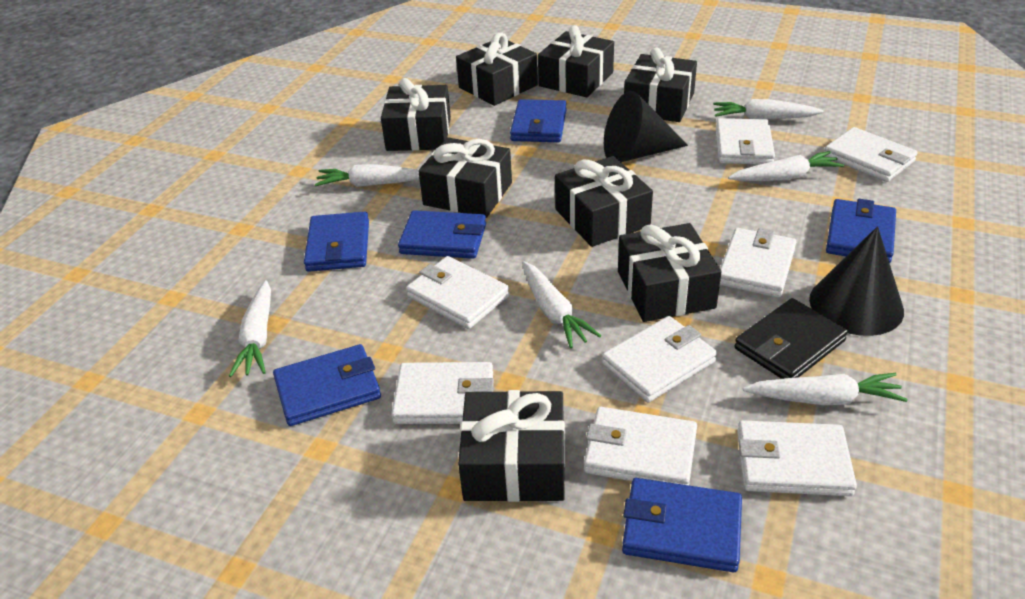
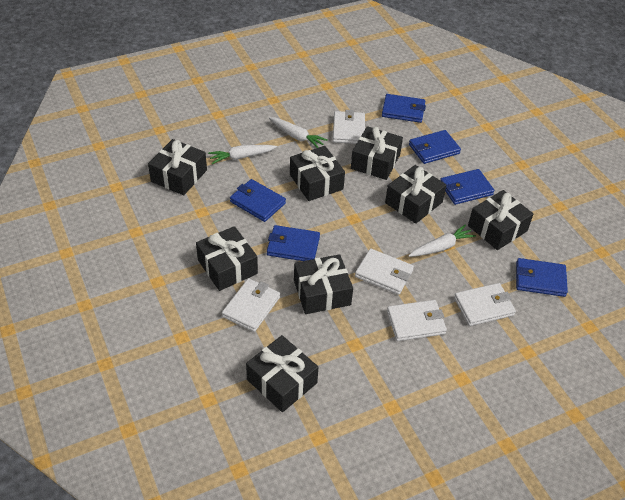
black cone: [604,91,688,162] [809,226,904,336] = 2 -> none = 0
black wallet: [734,298,848,379] = 1 -> none = 0
white carrot: [229,280,271,377] [315,164,419,187] [522,261,601,348] [713,99,824,119] [728,151,844,181] [743,373,907,405] = 6 -> [208,145,277,164] [269,117,328,148] [409,224,476,257] = 3
white wallet: [391,362,494,424] [406,256,510,329] [584,407,697,485] [602,316,717,403] [716,118,775,164] [720,228,796,297] [737,420,857,496] [824,127,918,182] = 8 -> [222,278,280,332] [333,110,365,144] [355,249,414,295] [387,300,447,341] [454,283,516,326] = 5

